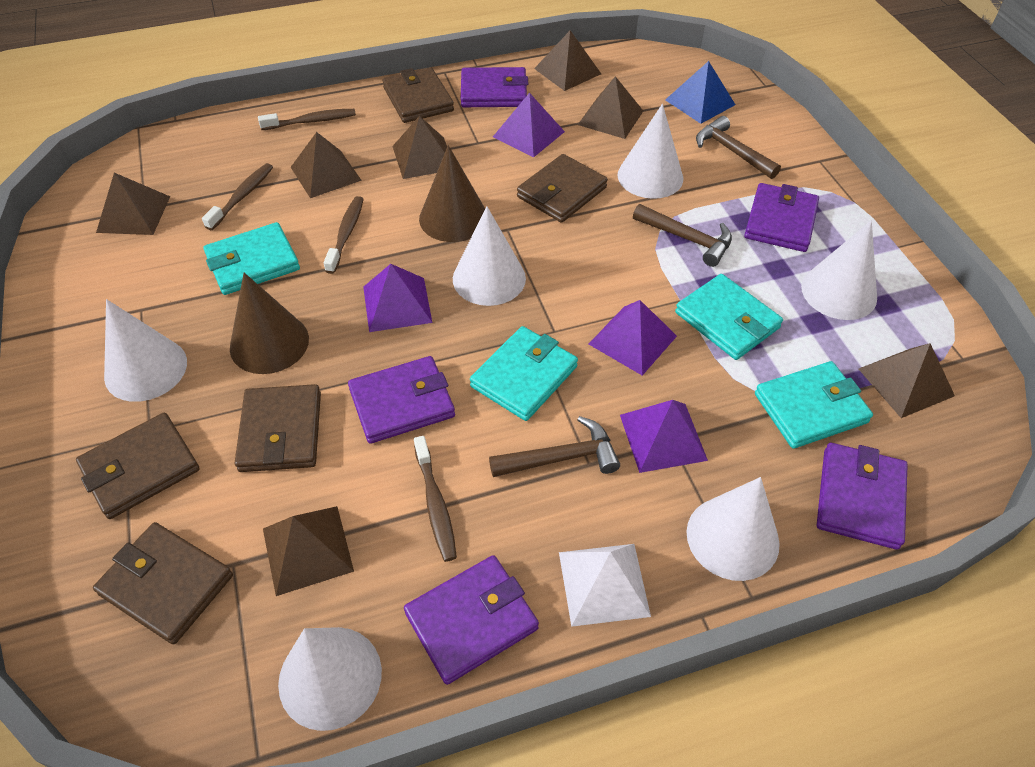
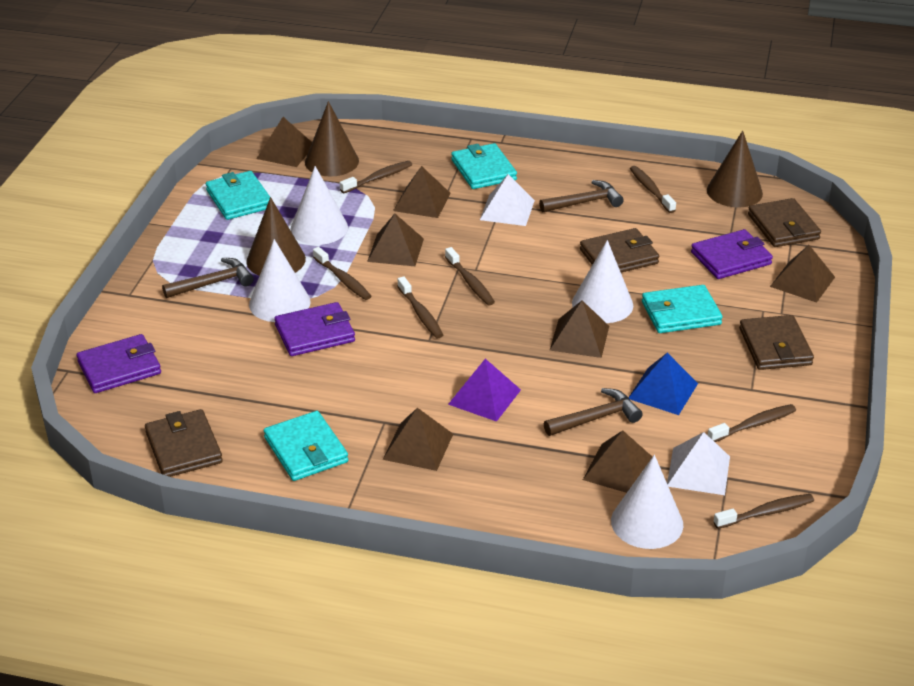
brown cone: [230,273,309,374] [419,145,485,242] = 2 -> [246,197,306,276] [305,101,359,176] [707,130,763,208] = 3
brown toothbrush: [202,163,273,230] [258,109,356,130] [324,196,364,274] [414,436,457,562] = 4 -> [313,247,371,300] [340,161,412,193] [397,276,443,338] [445,247,495,305] [630,166,676,213] [708,404,796,442] [713,494,814,529] = 7
brown wallet: [76,413,200,519] [93,522,233,645] [235,384,321,472] [383,67,454,123] [517,154,608,223] = 5 -> [145,409,223,477] [580,228,659,273] [739,315,814,370] [748,198,821,247] = 4
purple pyramid: [363,264,432,332] [493,93,565,157] [589,300,677,376] [620,400,708,473] = 4 -> [448,359,521,422] = 1
purple wallet: [348,356,455,444] [404,555,539,685] [461,67,528,107] [744,183,819,252] [817,443,908,550] = 5 -> [77,334,161,393] [274,302,355,356] [691,229,773,279] = 3
white cone: [104,299,187,402] [278,627,382,731] [453,207,526,306] [618,104,683,199] [686,477,780,581] [801,220,877,320] = 6 -> [249,239,310,322] [291,166,348,245] [572,240,633,323] [611,455,683,549] = 4
white pyramid: [559,544,651,627] = 1 -> [480,174,535,226] [667,432,730,495] = 2

